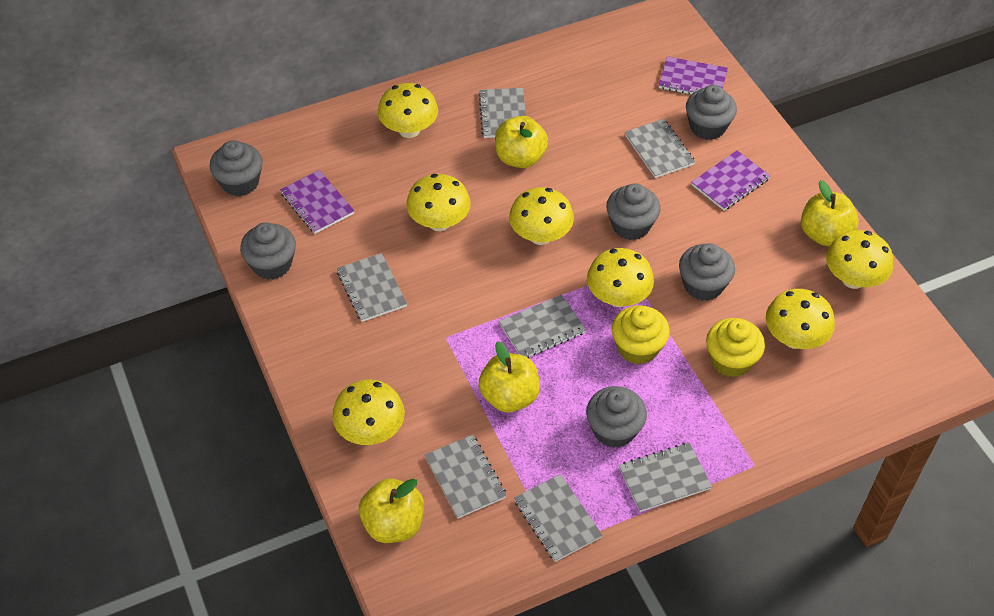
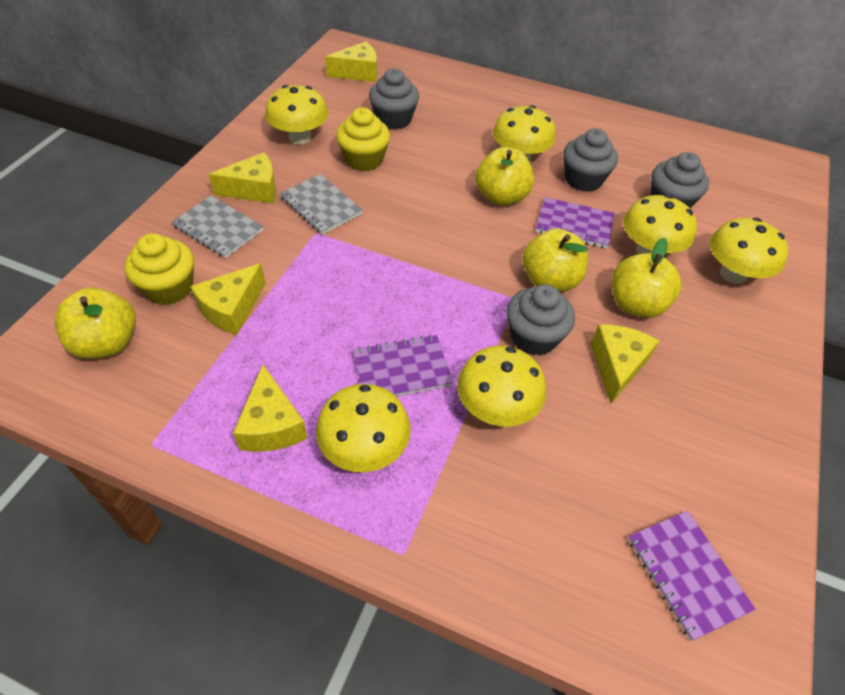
grey cupcake: [209,140,263,196] [240,222,296,280] [586,386,647,448] [606,183,661,240] [679,243,735,301] [686,85,737,140] = 6 -> [369,68,419,130] [507,284,575,356] [563,128,618,192] [651,152,709,208] = 4
grey notebook: [337,253,407,322] [425,435,507,519] [478,88,526,138] [499,295,586,358] [514,474,602,562] [619,443,712,512] [625,119,695,178] = 7 -> [172,195,263,258] [280,174,363,235] = 2
yellow cheese: none = 0 -> [190,263,266,335] [209,152,276,204] [233,365,308,452] [325,41,377,82] [591,324,659,404] = 5
yellow mushroom: [332,379,405,445] [378,83,438,138] [406,174,471,231] [509,187,574,245] [587,248,654,307] [765,289,835,349] [826,230,893,289] = 7 -> [265,85,329,145] [316,384,411,472] [457,346,546,426] [493,105,556,161] [623,195,697,254] [710,218,788,284] = 6

